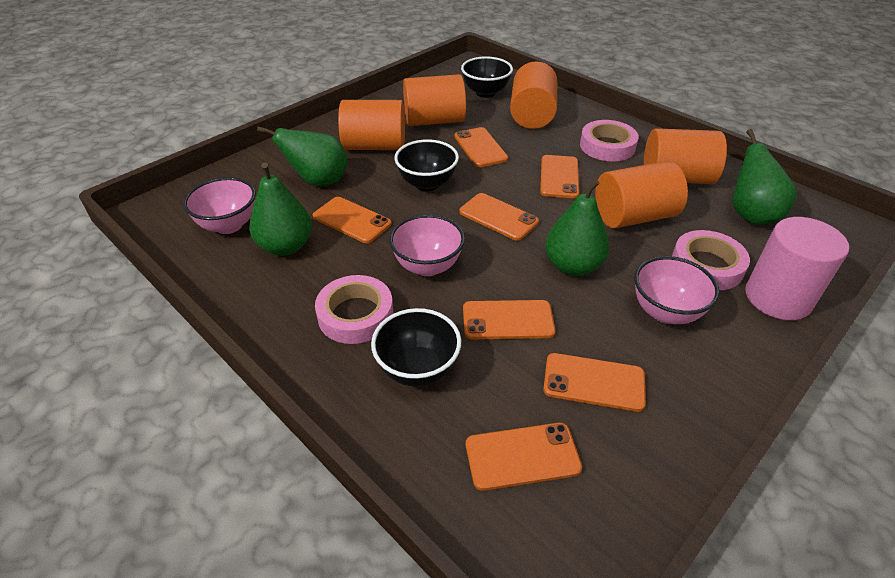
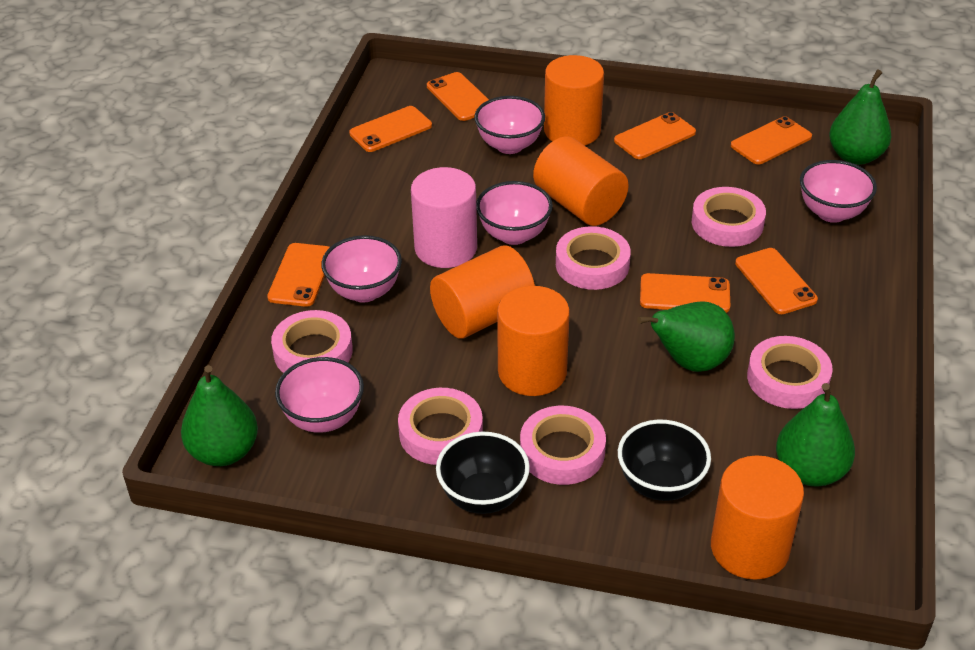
black bowl: [371,308,461,387] [394,139,459,191] [461,56,513,98] = 3 -> [436,432,530,514] [618,420,711,501] = 2
pink bowl: [183,177,256,234] [389,214,465,276] [634,256,720,324] = 3 -> [275,357,364,433] [321,235,402,303] [474,96,545,154] [476,181,553,245] [800,160,877,223] = 5
pink tape: [315,275,393,344] [580,120,639,161] [672,230,750,290] = 3 -> [271,310,353,373] [398,388,483,465] [520,406,606,485] [556,226,631,290] [692,187,766,247] [747,336,833,409] = 6

